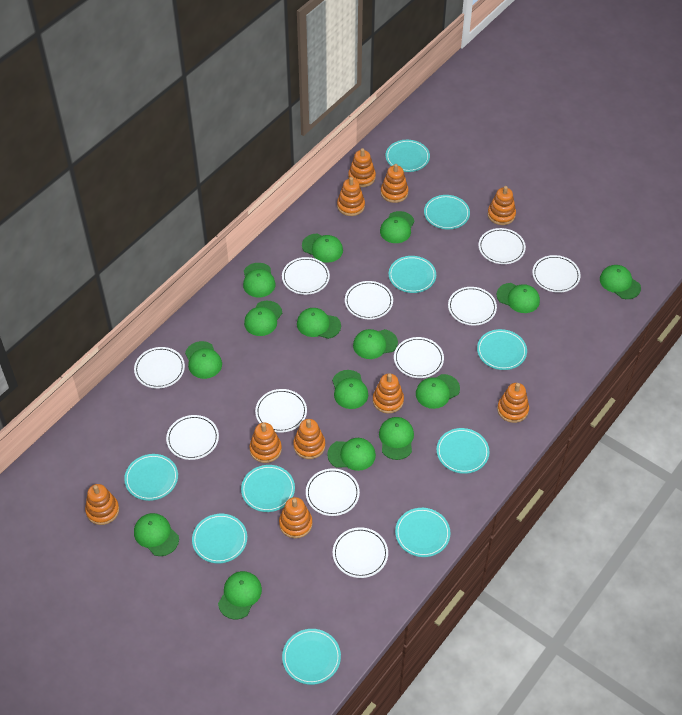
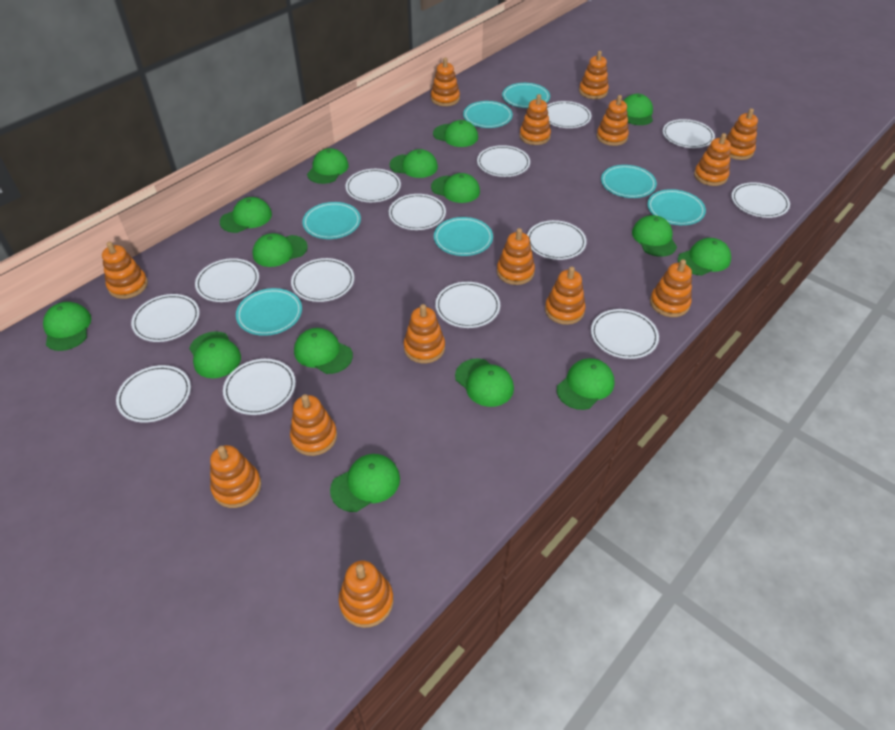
orange stacking toy: [85,484,119,525] [249,422,282,463] [279,497,313,538] [293,419,325,459] [337,177,365,216] [348,148,376,187] [373,373,404,414] [381,164,408,203] [488,186,516,225] [497,383,529,423] = 10 -> [102,241,148,299] [210,445,261,508] [290,394,337,456] [339,561,393,628] [404,304,445,363] [431,58,460,106] [497,228,535,285] [519,94,551,145] [545,266,586,325] [579,51,609,99] [597,95,629,146] [650,259,692,317] [694,133,731,186] [726,108,758,160] = 14
turquoise plate: [124,454,178,501] [192,514,247,563] [241,465,295,512] [282,629,341,685] [386,140,430,172] [389,256,436,293] [395,508,450,557] [424,195,470,229] [437,428,489,474] [477,329,527,370] = 10 -> [236,288,302,336] [302,202,361,239] [434,217,493,256] [463,101,513,128] [502,83,550,108] [601,165,657,198] [648,189,706,225] = 7
white plate: [134,347,185,389] [166,415,219,460] [255,389,307,433] [282,257,330,295] [306,468,360,516] [333,527,388,578] [345,281,393,319] [394,337,444,378] [448,287,497,325] [478,228,526,264] [532,255,580,293] = 11 -> [116,365,191,423] [131,294,200,342] [195,258,259,302] [223,359,296,415] [291,258,354,302] [345,169,401,202] [389,194,446,230] [435,282,500,328] [477,145,530,177] [527,220,587,260] [547,101,591,128] [591,309,659,359] [663,119,715,148] [731,182,790,218] = 14

